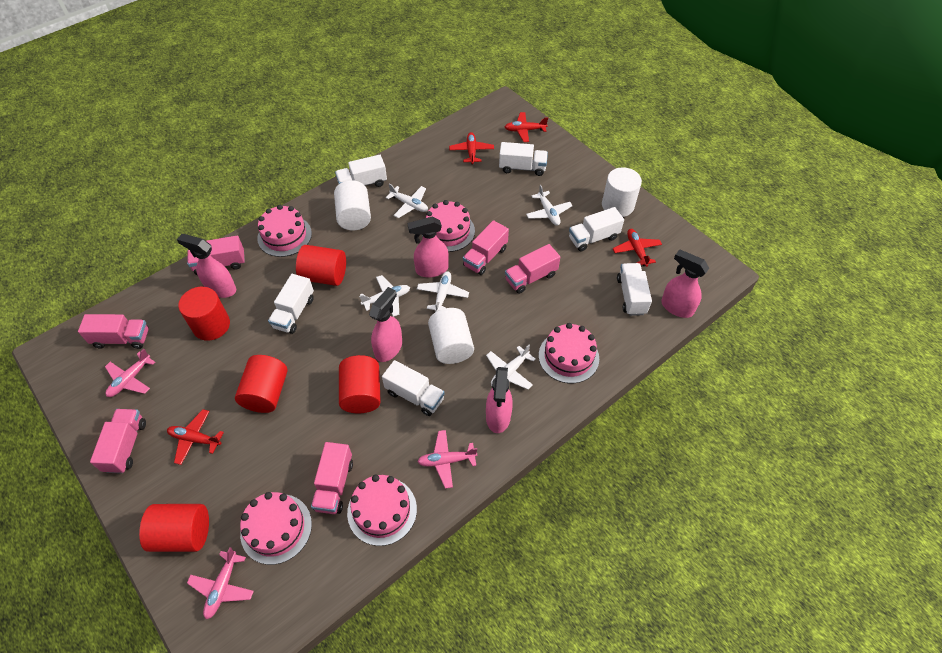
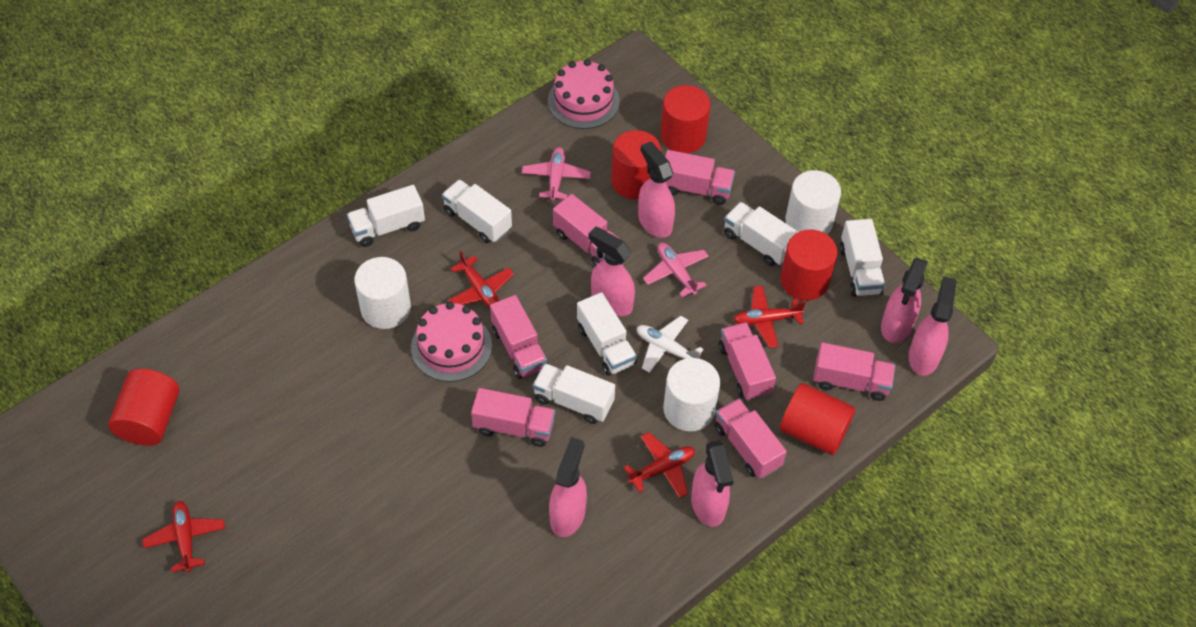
pink cake: [240,492,312,565] [257,205,312,257] [347,475,417,546] [422,200,475,252] [539,323,599,383] = 5 -> [411,302,492,382] [548,59,620,129] = 2
pink plane: [105,349,155,397] [187,547,254,619] [417,430,477,489] = 3 -> [522,147,591,201] [643,242,709,297] = 2
pink spray bottle: [177,234,236,298] [369,287,402,362] [407,217,449,278] [486,367,513,433] [661,249,709,318] = 5 -> [549,437,587,537] [588,226,635,317] [638,141,675,238] [691,440,734,527] [881,258,928,343] [908,276,957,376] = 6
pink truck: [78,314,149,349] [90,409,146,474] [187,236,245,276] [311,442,353,514] [463,220,509,275] [505,244,560,294] = 6 -> [471,388,555,447] [490,295,548,379] [553,194,621,266] [665,150,735,205] [714,398,787,479] [719,322,776,401] [813,342,895,401] = 7
white plane: [359,275,410,317] [386,184,428,218] [417,271,469,312] [486,344,535,390] [526,185,572,226] = 5 -> [637,316,704,373] = 1

